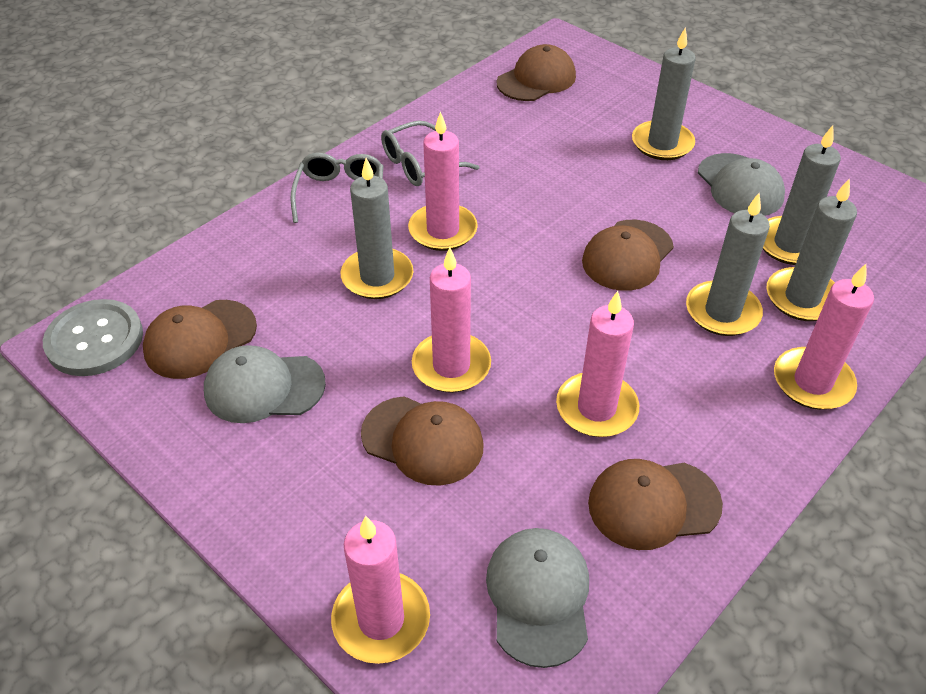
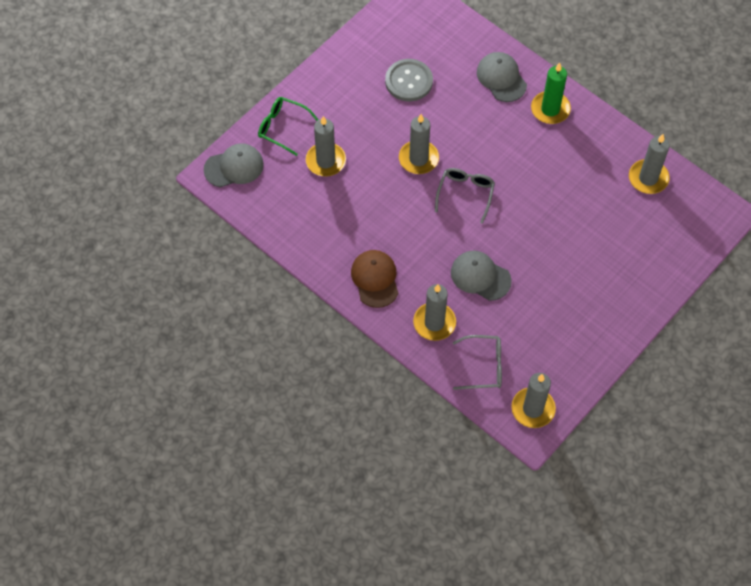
brown cap: [143,300,257,379] [361,396,484,486] [497,44,576,101] [582,220,674,291] [588,459,723,550] = 5 -> [351,250,398,308] = 1
green candle: none = 0 -> [531,63,571,124] = 1
green glasses: none = 0 -> [258,97,319,156] = 1
pink candle: [331,516,430,664] [408,111,478,251] [412,248,491,393] [556,291,639,437] [774,264,874,410] = 5 -> none = 0

